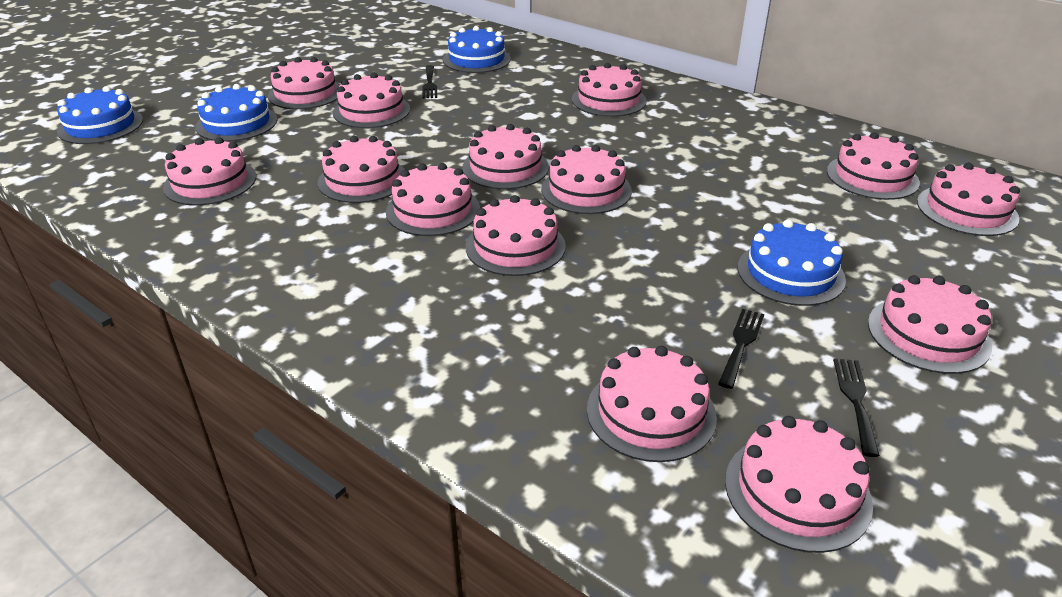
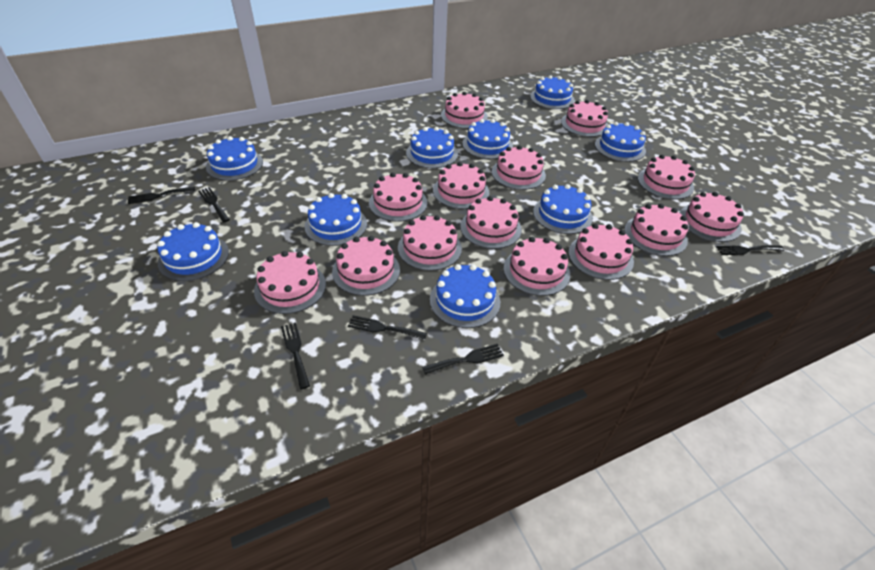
black fork: [422,65,437,98] [718,309,764,389] [833,359,880,457] = 3 -> [128,187,195,204] [198,187,230,223] [281,323,310,389] [348,315,427,340] [422,344,504,375] [716,245,784,255] = 6
blue cake: [57,86,143,144] [195,84,277,142] [443,26,511,73] [738,220,846,306] = 4 -> [157,222,229,281] [206,136,263,181] [305,193,367,246] [406,127,458,168] [430,264,500,328] [463,119,513,159] [530,75,575,109] [533,184,593,234] [595,122,646,162] = 9

